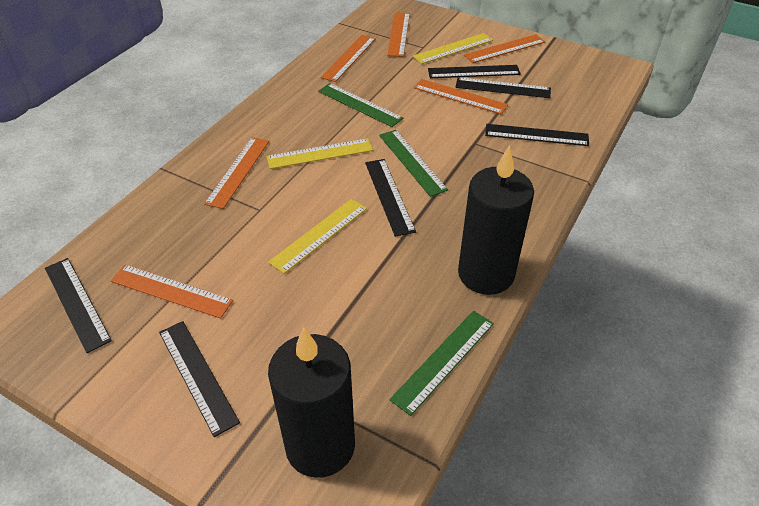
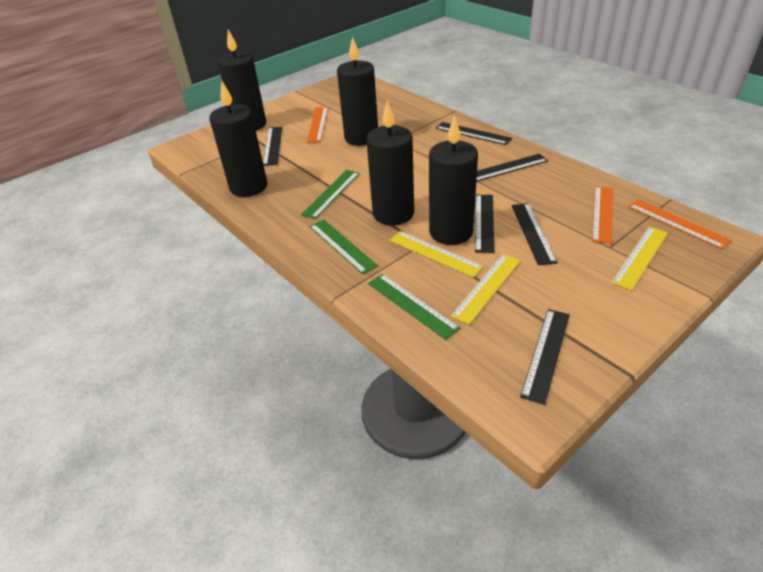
black candle: [268,327,355,478] [458,145,534,295] = 2 -> [209,82,267,197] [218,29,266,131] [337,36,378,146] [366,100,414,225] [429,115,478,245] = 5
orange ruler: [111,265,233,319] [204,137,269,209] [321,35,376,82] [387,12,410,57] [414,79,508,115] [464,34,545,63] = 6 -> [307,107,328,142] [592,186,613,244] [628,199,732,249] = 3

